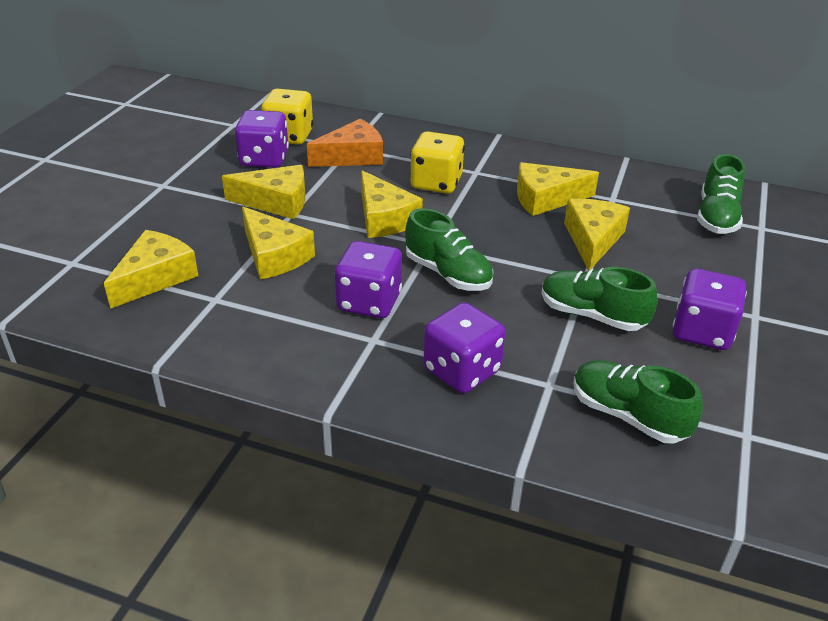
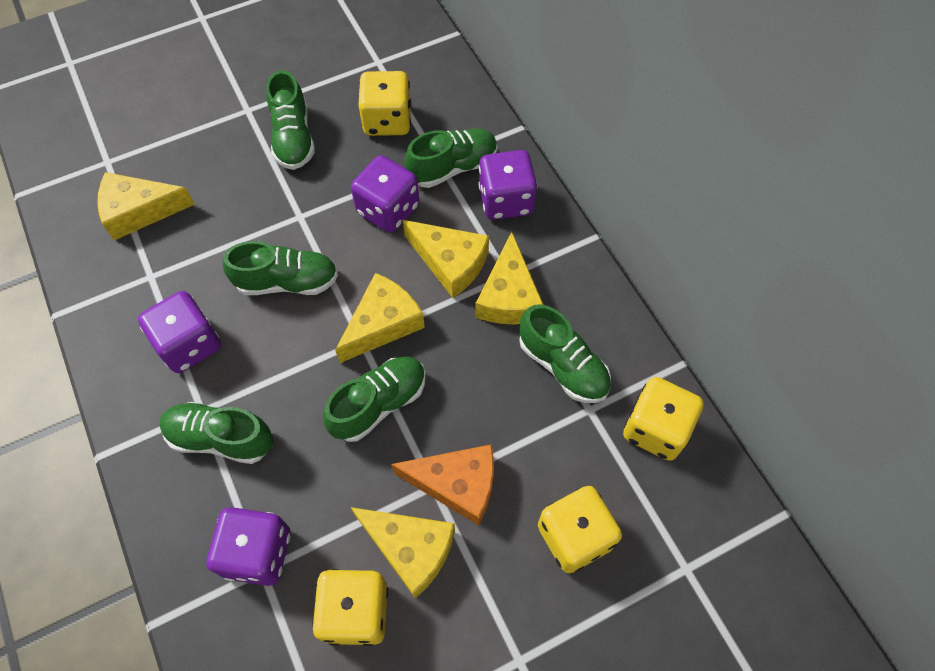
green shoe: [405,208,493,291] [541,267,657,331] [573,360,703,443] [697,154,745,234] = 4 -> [159,402,273,464] [222,241,338,295] [266,70,315,170] [323,356,426,442] [404,128,498,188] [519,304,611,403] = 6
yellow cheese: [104,230,198,309] [222,165,305,219] [242,207,315,279] [361,170,423,238] [517,162,599,216] [564,199,630,271] = 6 -> [97,172,195,240] [335,273,425,363] [351,507,455,599] [403,220,489,298] [475,232,544,324] = 5
yellow dice: [261,89,313,145] [410,131,465,194] = 2 -> [312,569,388,646] [358,71,411,136] [538,486,622,573] [623,377,704,461] = 4

